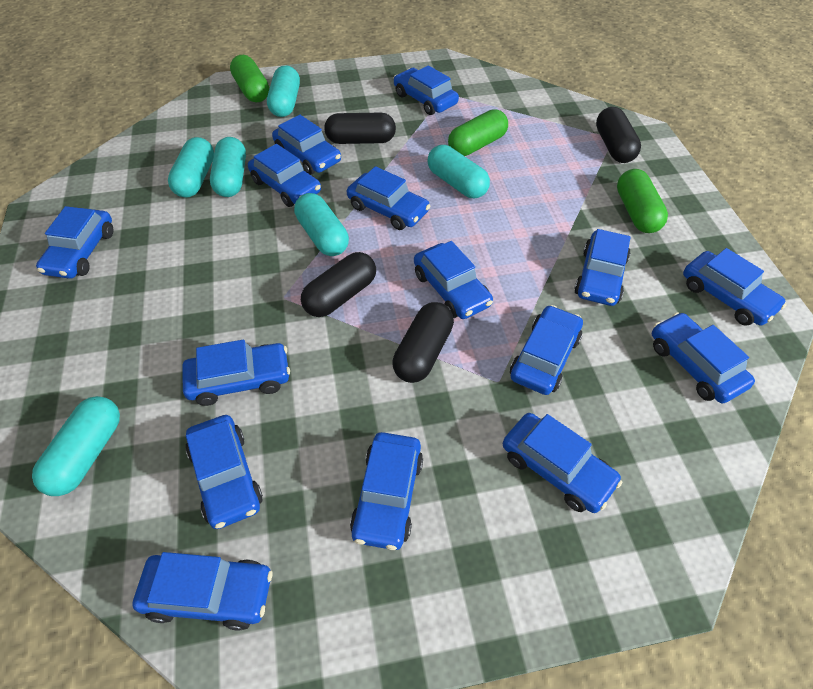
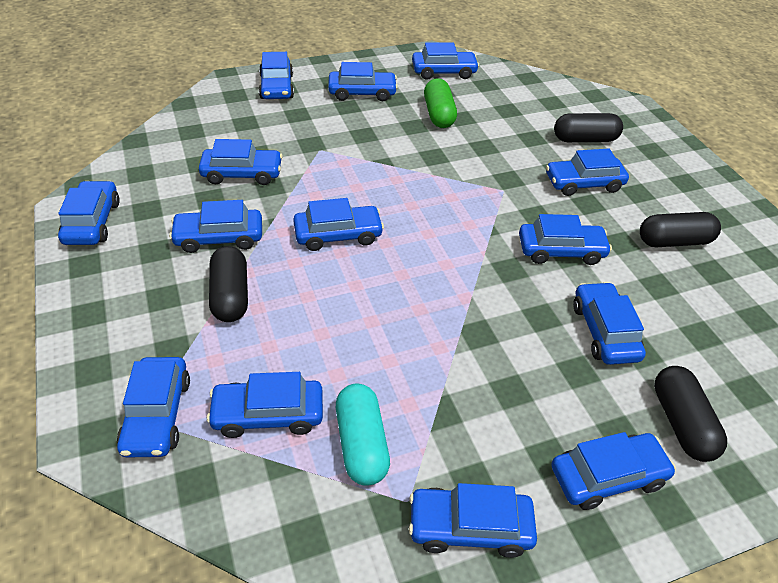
blue car: [36,206,114,279] [132,552,272,631] [182,339,290,406] [186,415,263,529] [248,144,321,207] [272,115,341,175] [347,166,430,230] [350,432,423,550] [394,65,459,115] [414,241,493,319] [503,413,622,513] [510,305,583,395] [574,229,631,306] [652,312,755,403] [683,248,787,326] = 15 -> [58,181,120,245] [117,357,190,457] [169,200,262,253] [199,139,283,185] [207,372,323,438] [259,52,294,99] [293,198,384,251] [328,62,398,101] [409,483,537,558] [412,42,479,80] [519,214,612,265] [546,149,629,196] [551,432,676,510] [573,282,646,365] = 14
green capsule: [230,55,269,102] [448,109,508,156] [617,169,668,233] = 3 -> [424,78,457,128] = 1
turquoise capsule: [32,396,120,496] [168,137,214,198] [210,137,246,197] [267,65,300,117] [294,193,349,256] [428,145,490,198] = 6 -> [336,384,390,486] = 1

